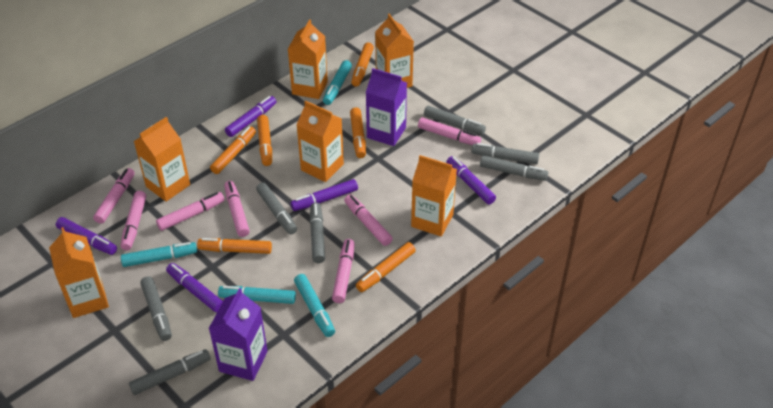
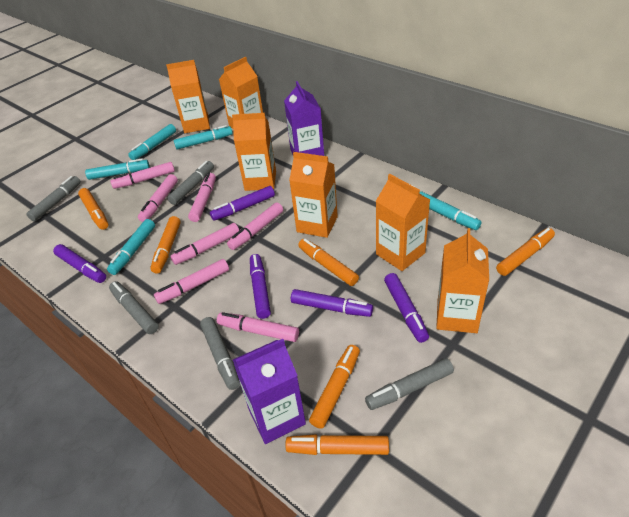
grey marker: [129,349,211,395] [140,276,172,341] [256,182,297,234] [310,203,325,263] [424,106,486,135] [471,143,539,164] [480,155,548,181] = 7 -> [26,176,81,222] [109,281,159,334] [167,161,214,205] [200,317,240,390] [365,358,454,410] = 5
turquoise marker: [121,242,197,267] [218,286,296,304] [294,274,335,337] [323,60,352,105] = 4 -> [85,159,150,180] [107,219,155,275] [128,124,176,160] [174,125,233,150] [420,192,482,230] = 5

